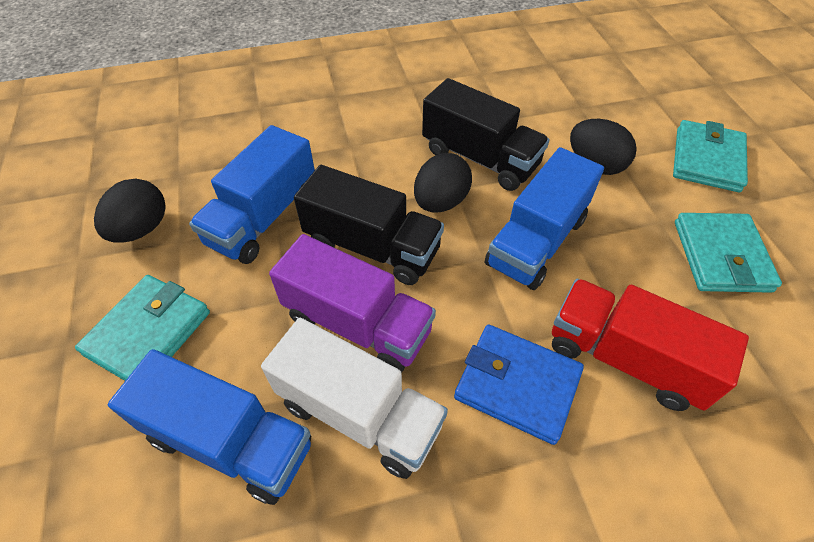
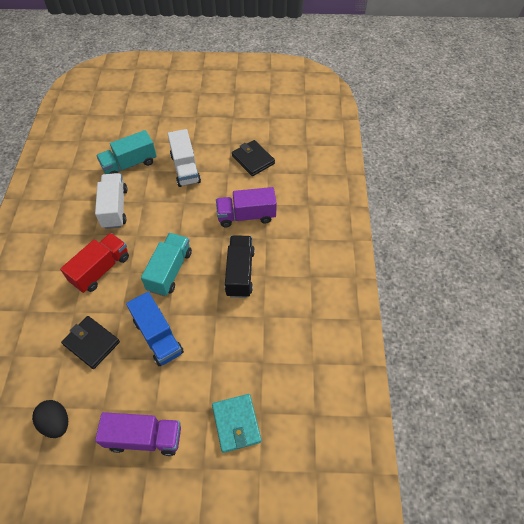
black egg: [94,178,166,243] [414,153,472,213] [570,119,637,175] = 3 -> [32,400,68,438] = 1
black truck: [294,165,444,285] [422,78,550,191] = 2 -> [225,235,255,298] = 1
black wallet: none = 0 -> [61,316,120,369] [232,140,275,176] = 2
blue truck: [108,349,311,505] [189,125,315,264] [485,147,604,290] = 3 -> [126,292,184,366] = 1
blue wallet: [454,325,584,445] = 1 -> none = 0
purple truck: [269,234,436,373] = 1 -> [95,412,181,456] [216,187,277,227] = 2
turquoise truck: none = 0 -> [96,130,157,174] [141,233,192,296] = 2
turquoise wallet: [75,275,210,381] [673,120,748,192] [675,213,782,293] = 3 -> [212,394,262,453] = 1
white truck: [261,318,448,479] = 1 -> [95,173,127,229] [168,129,201,187] = 2

